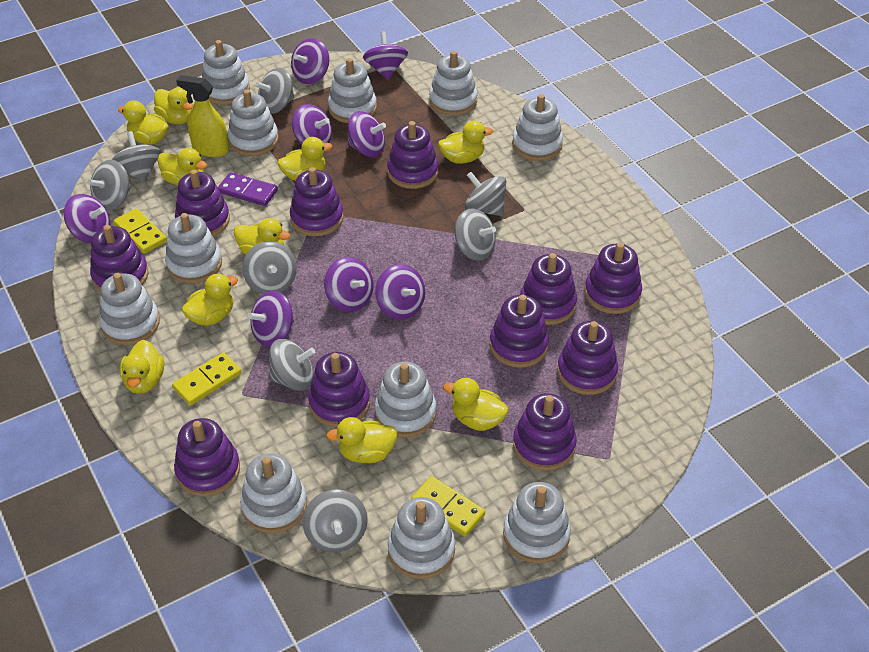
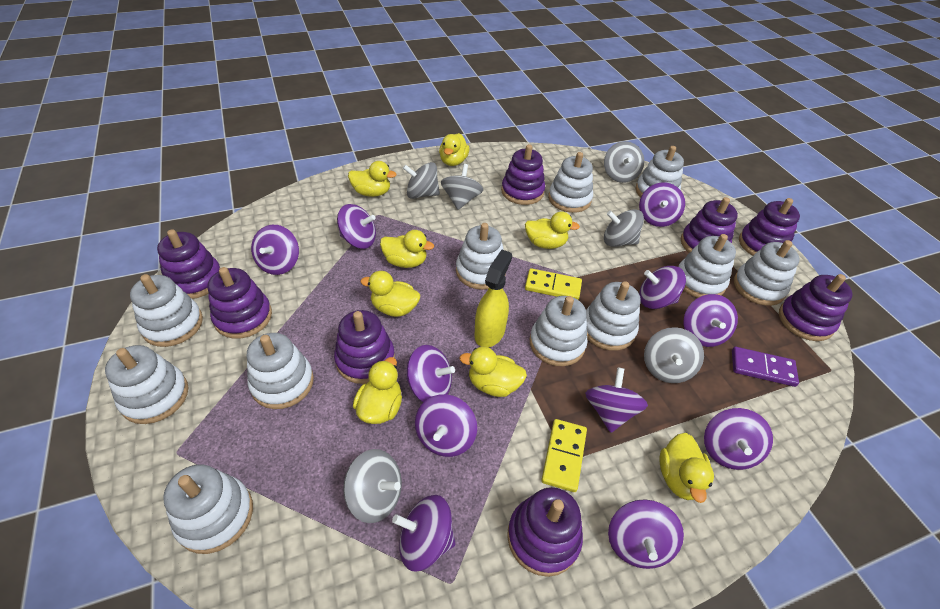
grey spinning top: [88,160,131,211] [112,131,161,183] [242,241,297,294] [255,68,294,114] [269,339,315,391] [303,489,368,553] [454,208,496,261] [465,172,506,216] = 8 -> [343,449,402,523] [403,162,440,199] [441,164,483,210] [604,141,644,183] [604,209,644,247] [644,327,704,383] = 6
purple spinning top: [64,194,110,243] [248,291,294,347] [291,38,329,84] [292,104,332,145] [324,257,373,312] [348,111,386,157] [363,31,408,80] [375,264,425,320] = 8 -> [251,225,299,275] [337,204,376,249] [392,495,456,571] [407,345,455,402] [415,394,477,457] [585,367,648,433] [608,499,684,569] [639,182,685,227] [639,266,686,309] [684,294,738,347] [704,408,773,470] = 11
purple stacking toy: [90,225,149,292] [174,418,240,497] [175,170,230,236] [290,167,344,236] [308,352,370,427] [387,121,438,189] [490,295,549,368] [513,393,577,471] [520,253,577,325] [557,321,618,395] [584,242,642,314] = 11 -> [157,229,220,299] [207,267,272,339] [334,310,395,384] [501,144,545,205] [507,487,583,577] [681,197,738,253] [739,198,800,256] [779,274,853,341] = 8
yellow domino: [113,208,167,254] [172,352,242,406] [411,476,485,537] = 3 -> [525,268,582,300] [541,419,587,492] = 2
yellow duck: [118,100,169,145] [120,340,164,394] [154,88,193,124] [158,148,207,185] [182,274,238,326] [234,218,290,255] [278,137,332,181] [326,417,398,463] [438,120,493,164] [443,378,508,431] = 10 -> [348,161,397,197] [353,357,402,424] [360,271,420,317] [380,230,434,268] [439,133,469,166] [459,347,527,397] [525,211,580,249] [659,433,714,503] = 8

